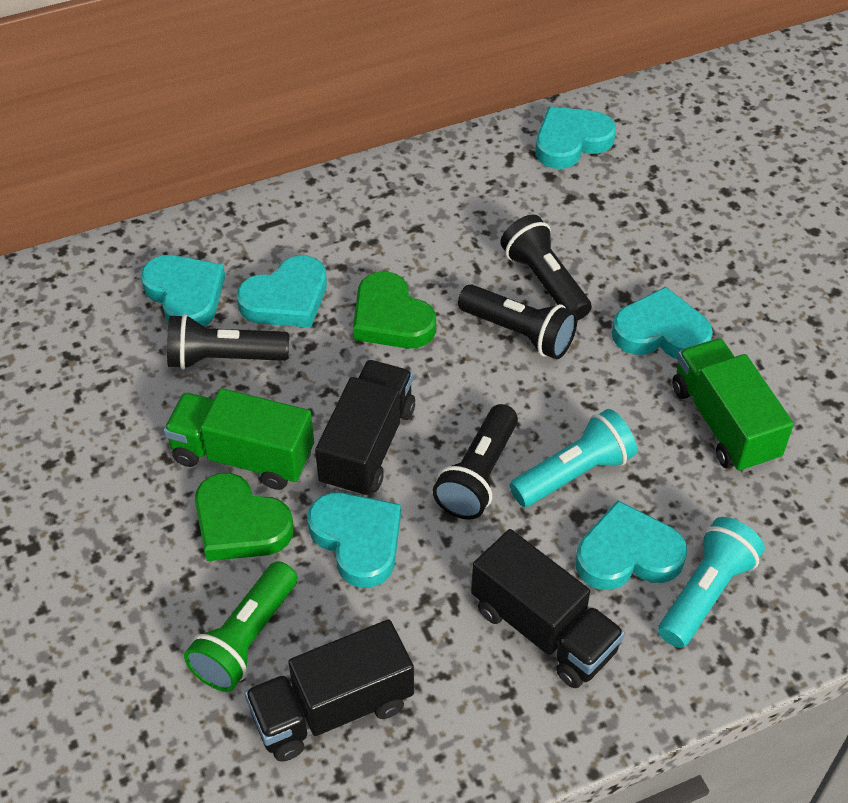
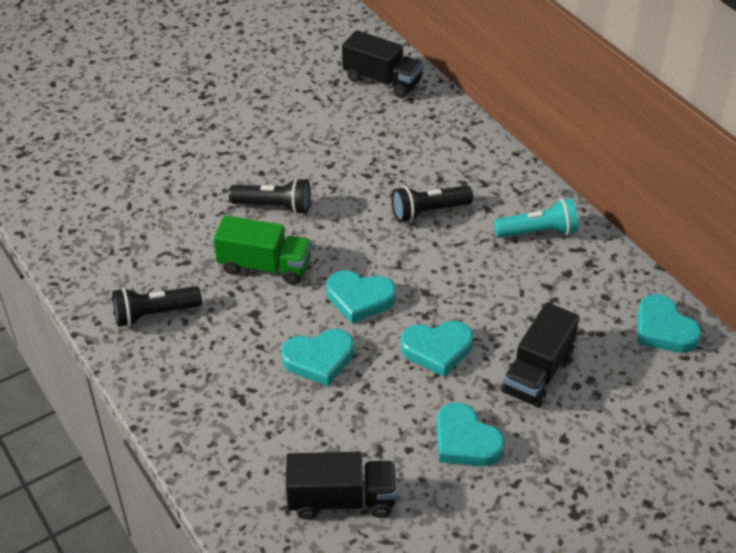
black flashlight: [167,314,289,370] [433,404,518,520] [458,284,578,359] [500,215,592,321] = 4 -> [112,286,202,327] [229,178,311,214] [392,185,473,222] = 3
green flashlight: [184,561,297,692] = 1 -> none = 0
green heart: [195,473,294,561] [353,271,436,349] = 2 -> none = 0
green truck: [164,388,314,490] [672,338,794,473] = 2 -> [214,215,312,285] = 1
turquoise flashlight: [510,409,637,507] [658,517,765,648] = 2 -> [494,198,578,238] = 1
turquoise heart: [141,255,225,327] [237,256,327,328] [308,492,401,588] [535,106,616,169] [576,500,687,590] [612,287,713,359] = 6 -> [281,329,354,386] [327,270,396,323] [401,321,473,377] [436,402,505,466] [637,294,701,353] = 5

